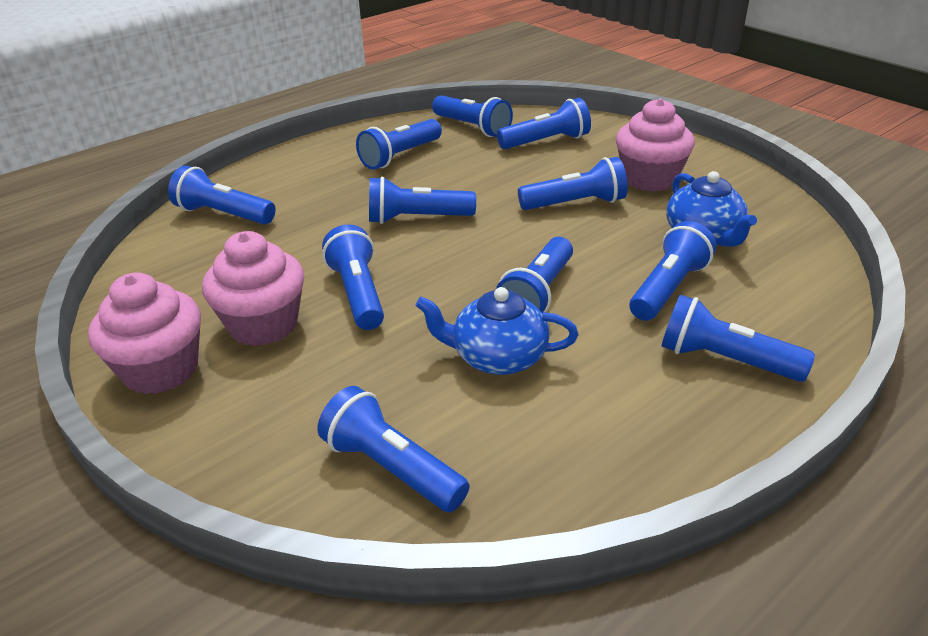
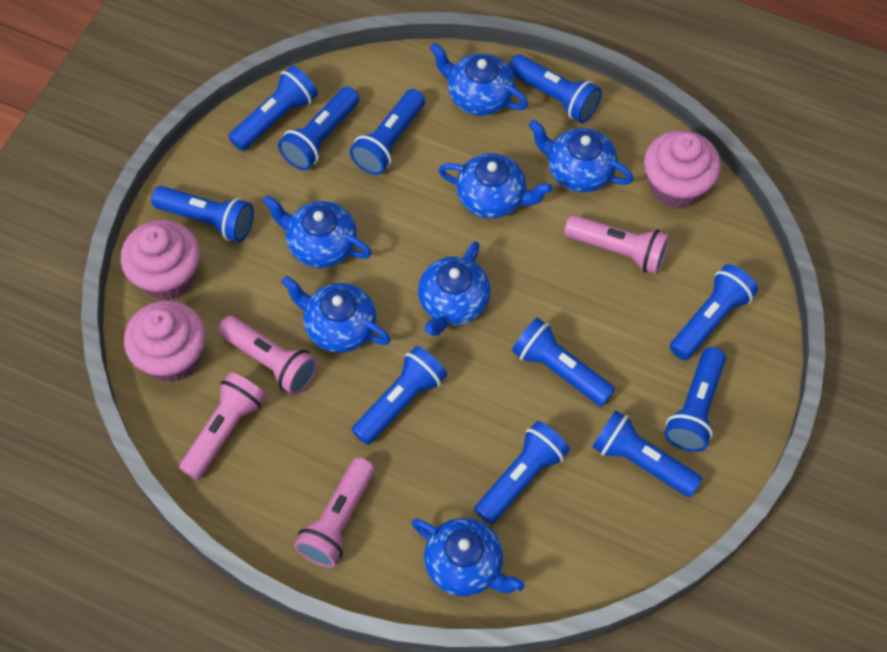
blue teapot: [415,287,578,375] [666,171,757,247] = 2 -> [263,195,372,268] [281,276,391,353] [412,518,525,597] [418,241,491,336] [430,43,528,116] [438,153,552,219] [529,120,633,193] = 7
pink flashlight: none = 0 -> [179,372,266,480] [218,316,318,395] [294,457,375,568] [564,215,670,274] = 4

